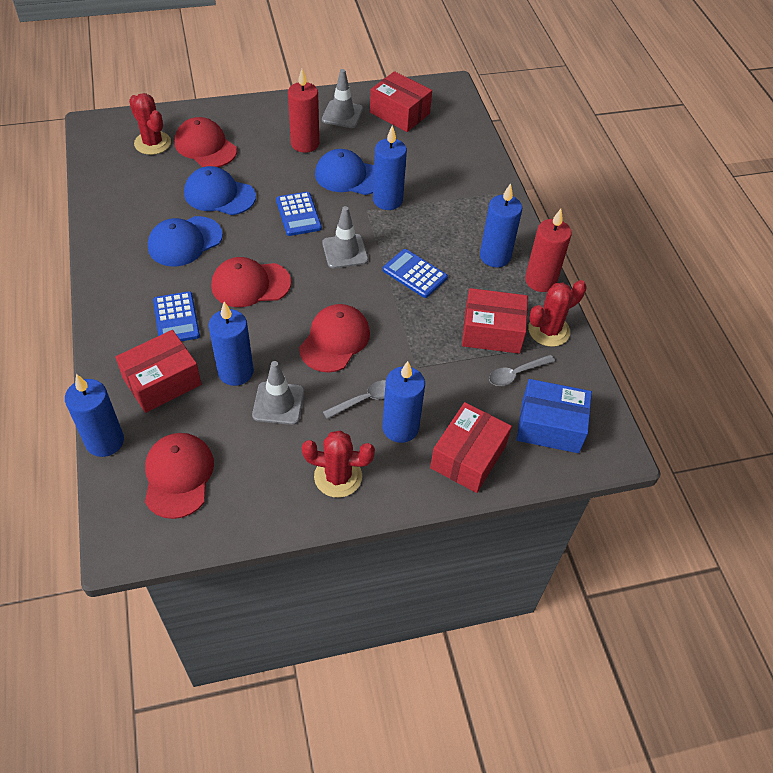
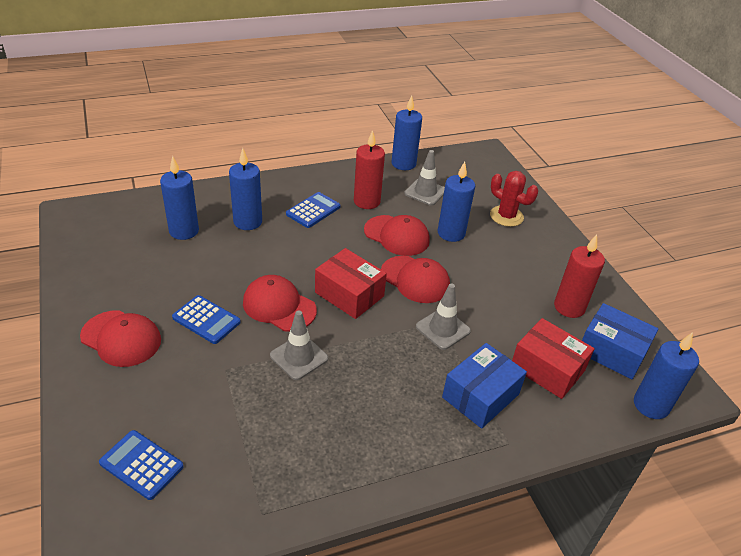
blue box: [517,379,592,453] = 1 -> [442,343,527,429] [582,303,658,379] = 2
blue cap: [148,216,223,267] [184,166,256,215] [315,149,374,195] = 3 -> none = 0
grey spoon: [323,380,386,419] [489,355,555,386] = 2 -> none = 0
red box: [115,330,201,413] [370,71,432,132] [430,402,512,493] [462,288,528,354] = 4 -> [315,248,387,319] [512,318,595,399] = 2
red cactus: [129,93,171,155] [302,430,375,498] [528,280,587,347] = 3 -> [490,171,538,227] = 1

